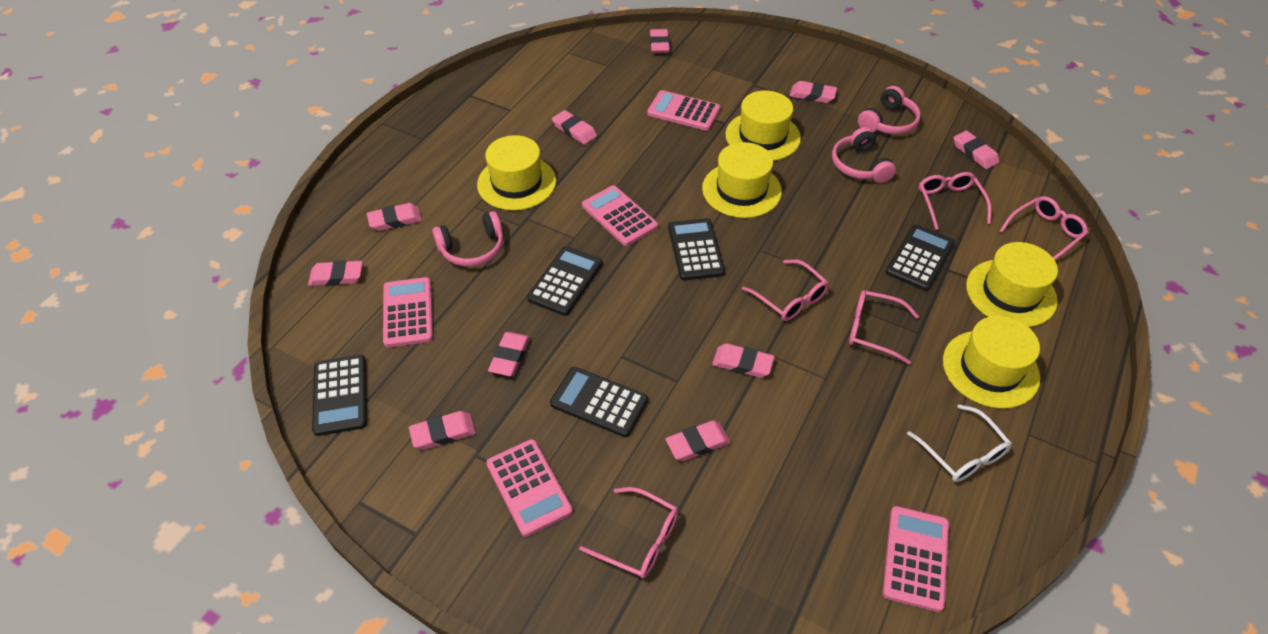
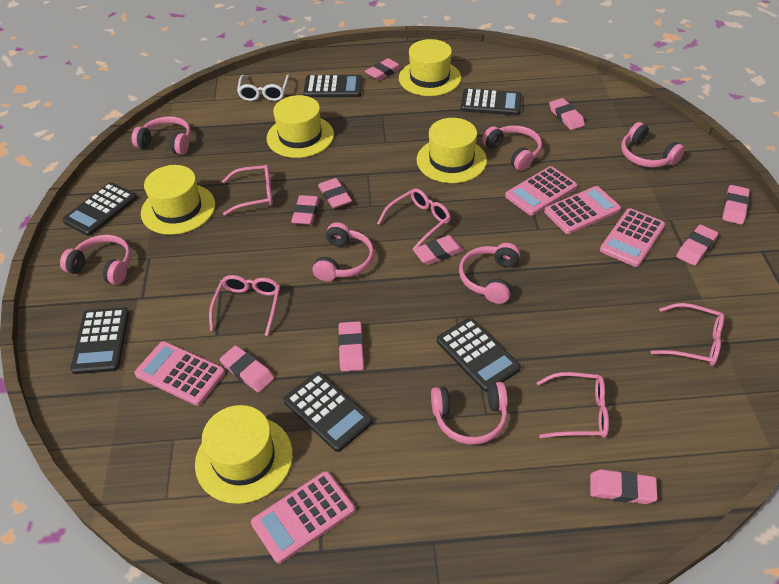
black calculator: [312,355,367,436] [527,246,603,316] [550,367,648,437] [668,218,725,280] [886,224,955,291] = 5 -> [62,182,137,236] [71,307,129,374] [283,372,373,452] [303,75,362,97] [437,318,521,392] [461,88,522,116] = 6
pink headphones: [432,211,503,266] [832,127,896,183] [858,86,921,134] = 3 -> [60,235,131,285] [132,116,191,155] [313,222,374,281] [431,382,508,445] [459,243,520,304] [482,125,542,171] [621,122,685,168] = 7

